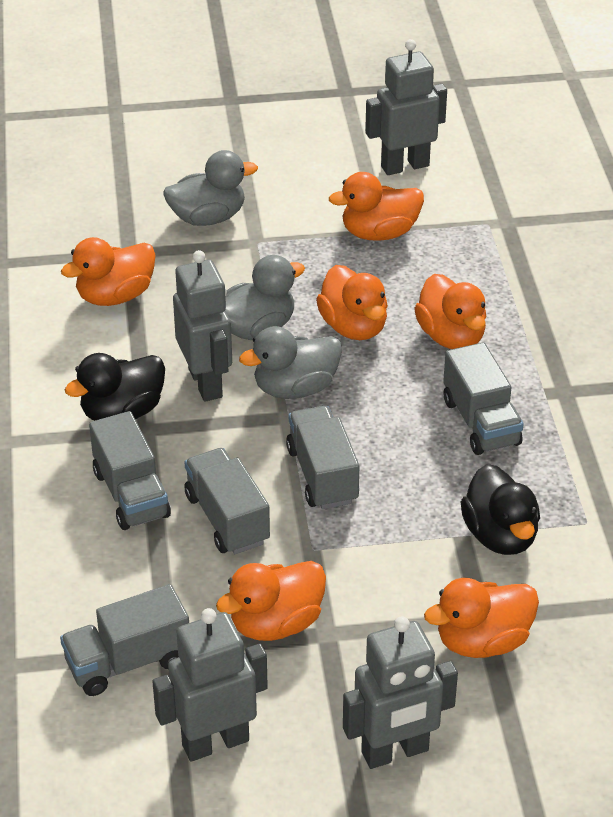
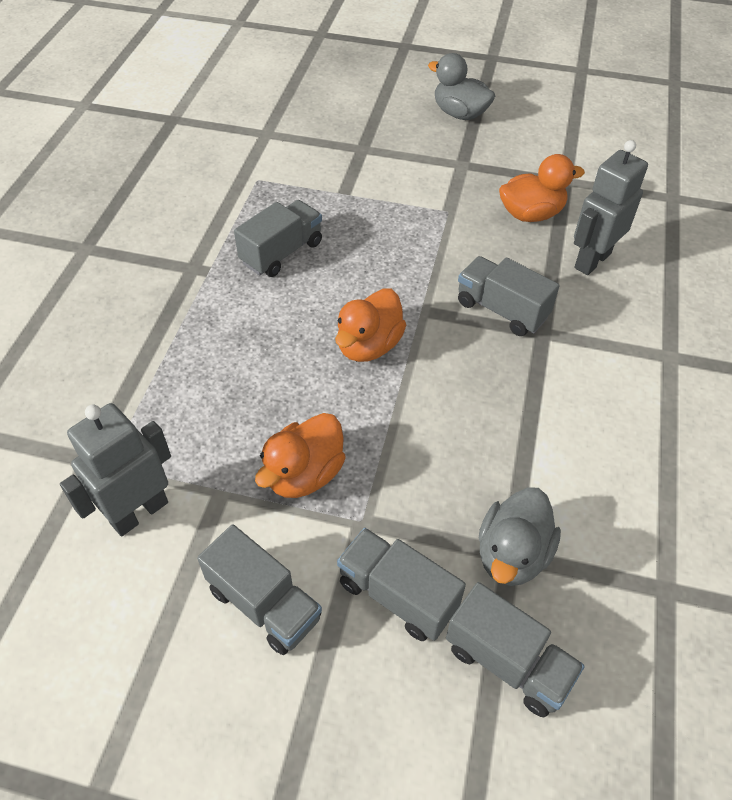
black duck: [65,353,165,421] [461,464,540,555] = 2 -> none = 0
grey duck: [163,150,258,226] [225,255,305,340] [239,326,342,399] = 3 -> [428,53,495,120] [479,487,561,586] = 2
grey robot: [152,608,268,762] [173,250,232,402] [343,616,458,769] [365,39,447,175] = 4 -> [60,403,171,536] [574,140,648,275] = 2
orange duck: [61,237,156,306] [216,561,326,641] [316,265,388,340] [329,172,424,241] [414,274,486,349] [424,578,539,658] = 6 -> [255,413,346,498] [335,288,406,362] [499,154,585,222] = 3

